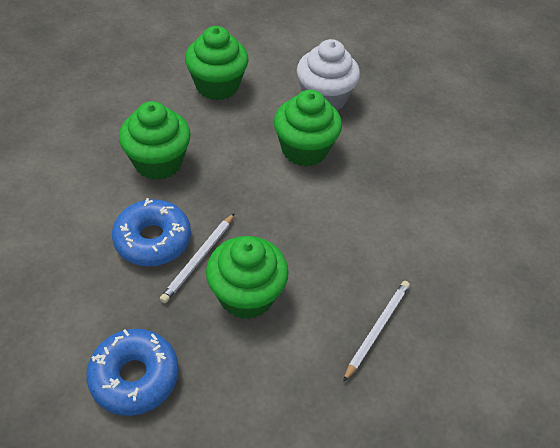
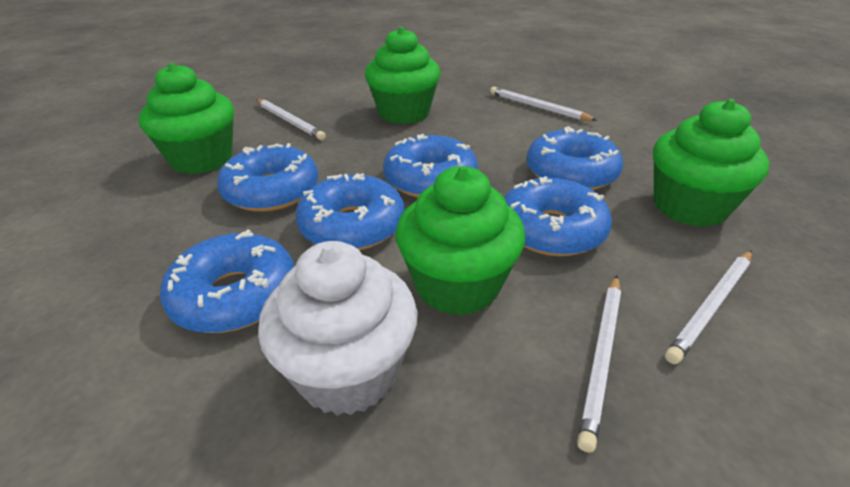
blue donut: [86,329,179,416] [112,198,191,266] = 2 -> [160,229,294,333] [217,143,318,212] [296,173,405,250] [383,134,478,198] [504,176,612,256] [527,126,623,190] = 6
white pencil: [160,213,235,303] [343,281,410,382] = 2 -> [256,99,326,140] [490,87,597,121] [577,275,621,453] [665,251,752,364] = 4

